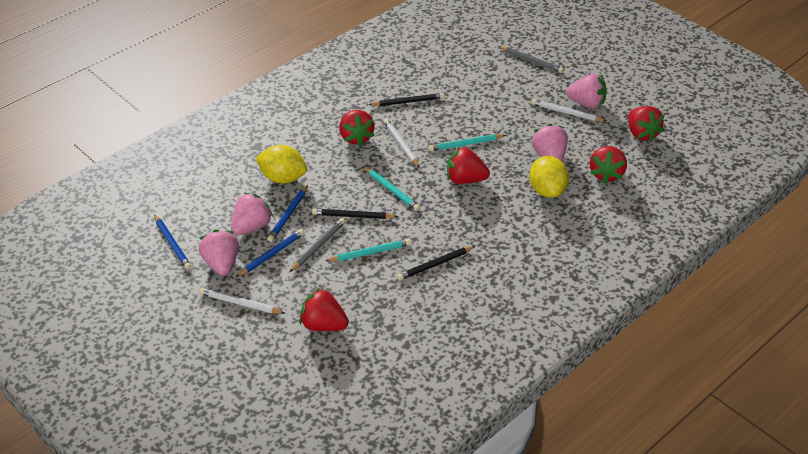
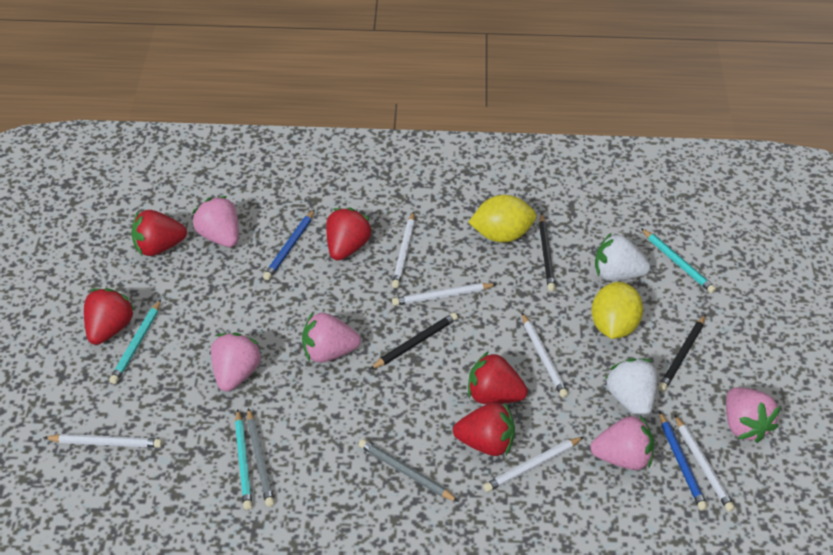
blue pencil: [154,214,192,270] [236,229,305,277] [267,185,308,242] = 3 -> [263,209,315,280] [659,411,708,511] = 2
pink strawberry: [199,230,239,276] [231,193,274,235] [531,124,568,161] [566,74,607,109] = 4 -> [192,196,239,247] [211,333,261,392] [302,312,361,363] [591,415,654,470] [726,387,780,443] = 5
white pencil: [199,288,285,314] [384,119,420,168] [531,99,606,121] = 3 -> [43,434,162,448] [392,211,415,288] [392,283,497,306] [483,437,584,492] [522,313,568,398] [675,415,735,512] = 6
white strawberry: none = 0 -> [595,232,650,281] [605,358,658,418] = 2

